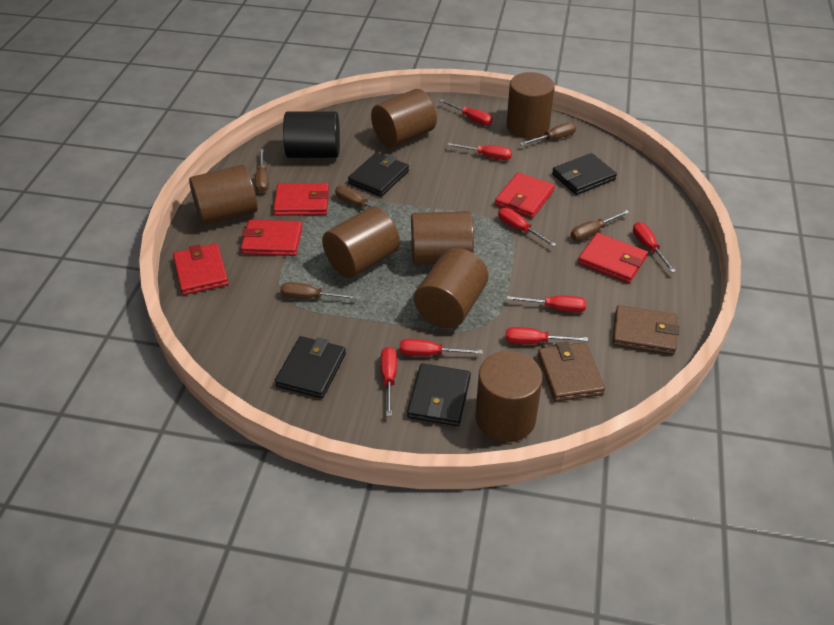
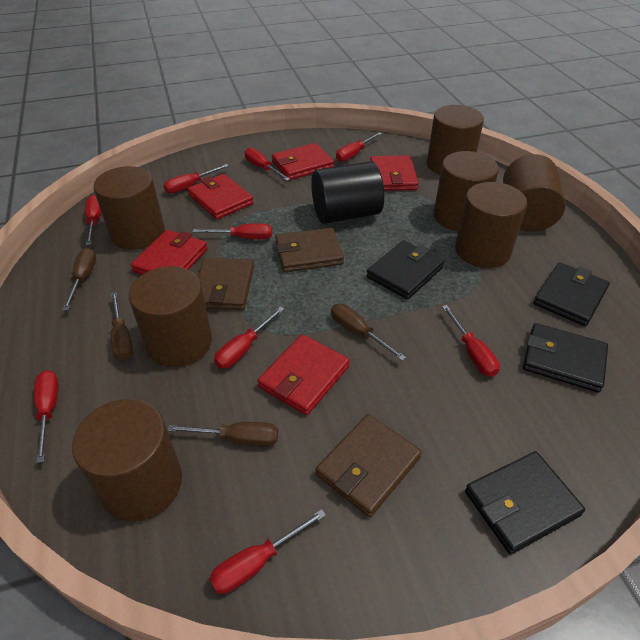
brown screwdriver: [255,149,269,193] [280,282,358,299] [335,186,393,218] [520,123,576,146] [571,210,630,241] = 5 -> [63,248,96,311] [111,292,133,361] [167,422,278,446] [331,304,406,361] = 4
brown wallet: [537,342,605,402] [612,305,679,355] = 2 -> [198,258,254,310] [275,228,344,272] [316,414,422,517] = 3
red screwdriver: [381,347,397,416] [399,339,483,356] [440,99,493,126] [447,143,512,160] [498,208,556,247] [506,327,588,344] [507,295,586,313] [633,222,676,273] = 8 -> [34,370,58,463] [85,195,101,245] [164,164,228,193] [193,224,272,239] [209,509,326,594] [214,306,285,369] [245,148,290,181] [336,132,382,162] [442,305,500,377] = 9

